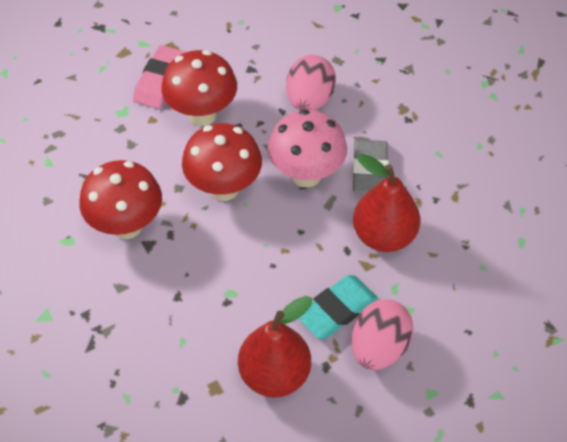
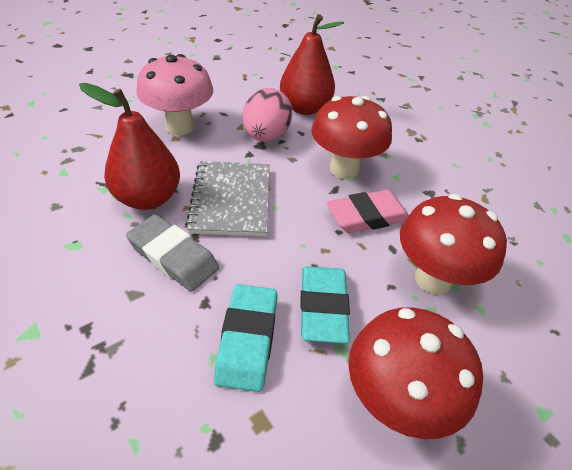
grey notebook: none = 0 -> [185,161,269,236] = 1
pink egg: [286,55,336,111] [351,299,414,370] = 2 -> [243,88,292,142] = 1
turquoise eraser: [298,275,378,339] = 1 -> [214,284,278,392] [300,266,350,344] = 2

